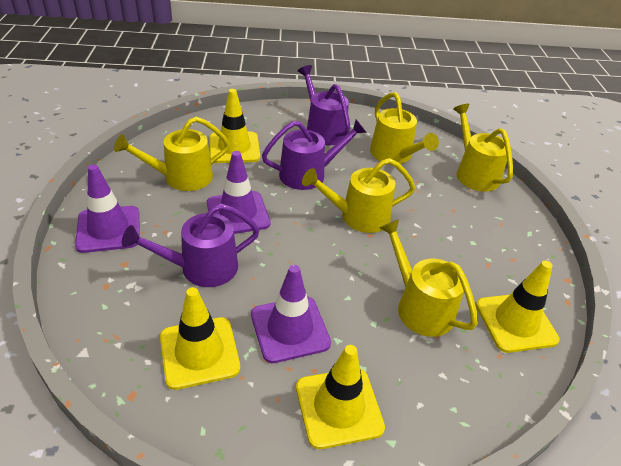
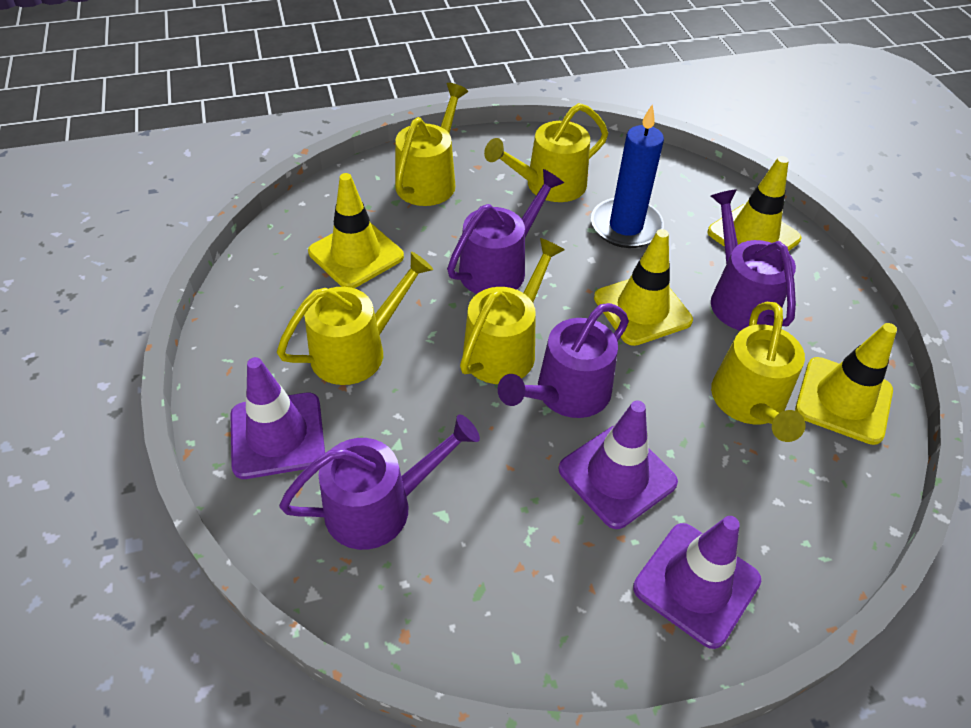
blue candle: none = 0 -> [591,104,664,248] = 1
purple watering can: [122,203,259,287] [262,119,367,190] [298,65,350,145] = 3 -> [279,414,480,550] [447,169,564,294] [498,303,629,418] [711,189,796,331] = 4

